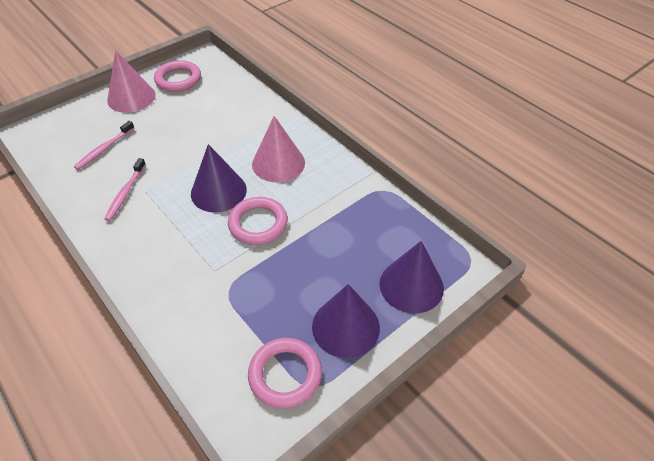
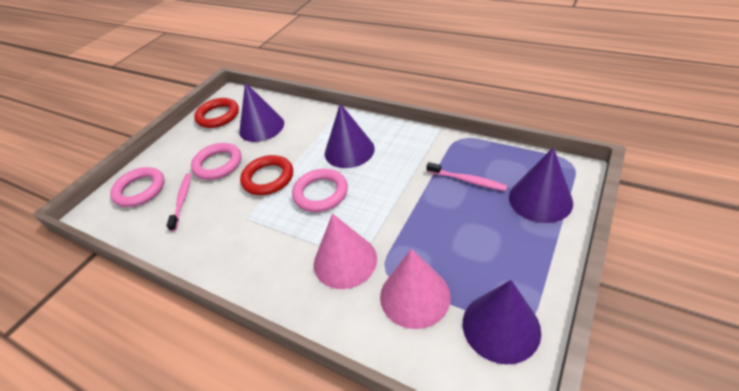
purple cone: [191,144,247,213] [312,284,380,358] [379,241,444,313] = 3 -> [239,82,284,142] [325,103,375,168] [463,280,541,365] [509,147,573,223] = 4
red ring: none = 0 -> [194,98,239,128] [240,155,293,195] = 2

